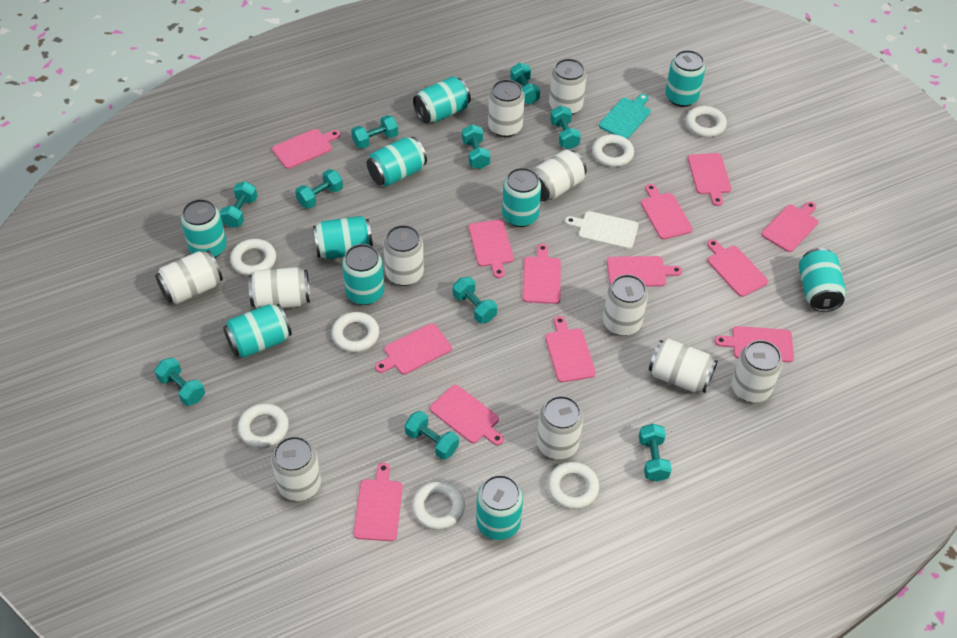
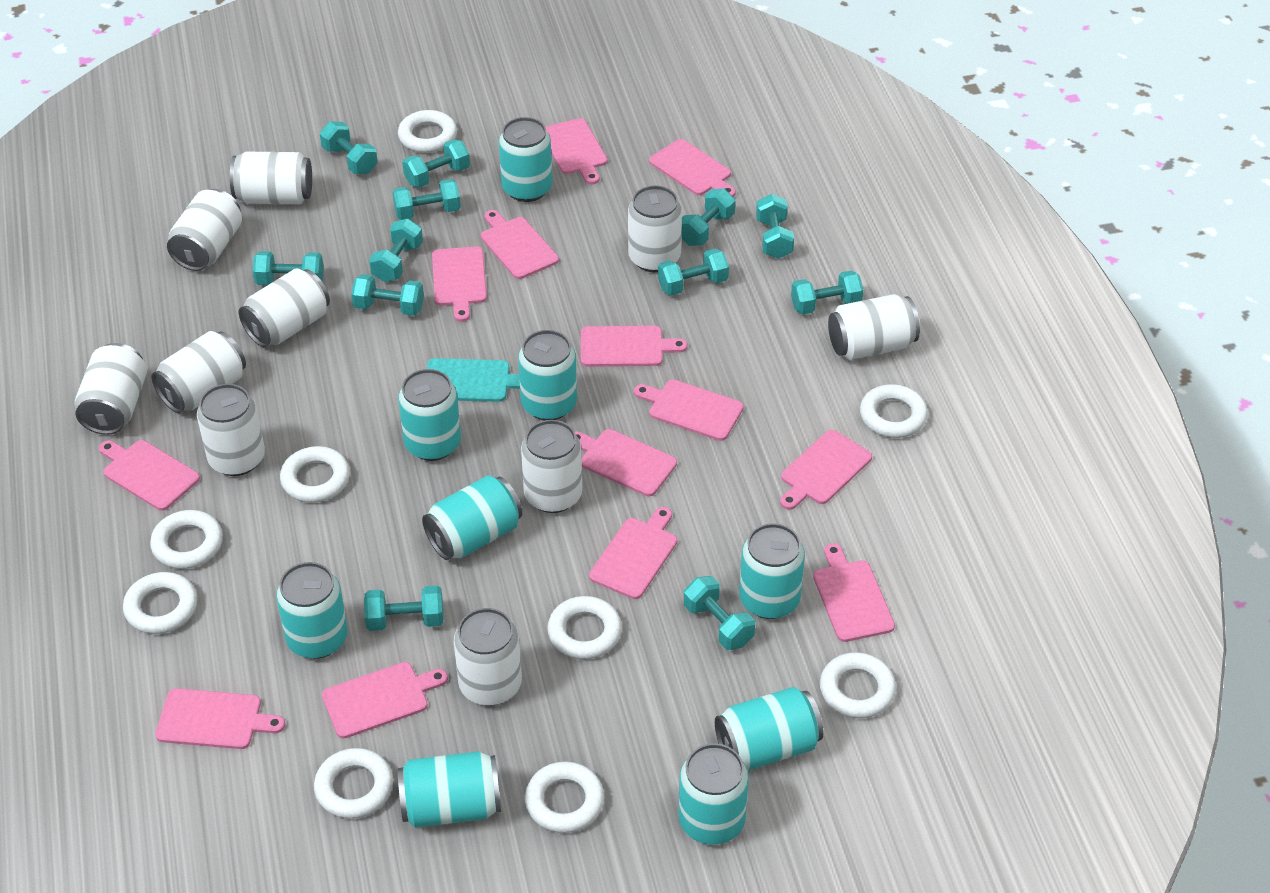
turquoise can: [181,199,227,258] [223,304,292,358] [313,216,373,259] [342,244,384,305] [367,137,427,186] [413,77,471,123] [476,475,523,540] [502,168,542,227] [665,50,706,107] [799,248,846,312] = 10 -> [276,562,348,659] [398,369,461,461] [398,751,501,828] [422,475,522,560] [499,117,552,202] [518,330,577,420] [679,743,749,845] [715,687,824,770] [739,523,805,619] = 9
turquoise dumbbell: [155,357,205,406] [220,181,257,228] [295,169,343,209] [351,115,398,149] [405,411,459,460] [453,277,497,323] [462,124,490,169] [510,63,540,105] [550,106,581,149] [639,424,672,482] = 10 -> [253,251,324,285] [320,121,378,174] [351,274,424,316] [364,585,444,631] [369,219,423,282] [392,179,461,220] [402,139,470,188] [658,249,729,296] [681,188,735,246] [684,576,755,650] [756,194,794,259] [791,271,863,315] = 12
white can: [155,250,223,304] [248,267,310,308] [271,436,321,501] [383,225,424,286] [488,79,525,137] [533,150,587,201] [537,396,583,459] [549,59,587,115] [603,274,648,336] [649,338,718,393] [731,340,782,402] = 11 -> [75,343,147,435] [151,331,246,413] [167,189,242,271] [197,384,265,476] [230,152,312,204] [239,268,330,347] [454,608,522,706] [521,420,583,513] [628,185,682,272] [828,294,920,360] = 10
white cutting board: [565,211,639,249] = 1 -> none = 0
white ring: [230,239,276,276] [238,403,289,448] [331,312,379,352] [412,481,465,530] [547,462,599,509] [592,134,634,167] [685,106,727,137] = 7 -> [123,572,197,634] [150,510,223,569] [280,446,350,503] [314,748,393,819] [398,110,457,153] [525,762,604,833] [547,596,622,659] [820,652,896,718] [860,384,928,438] = 9

